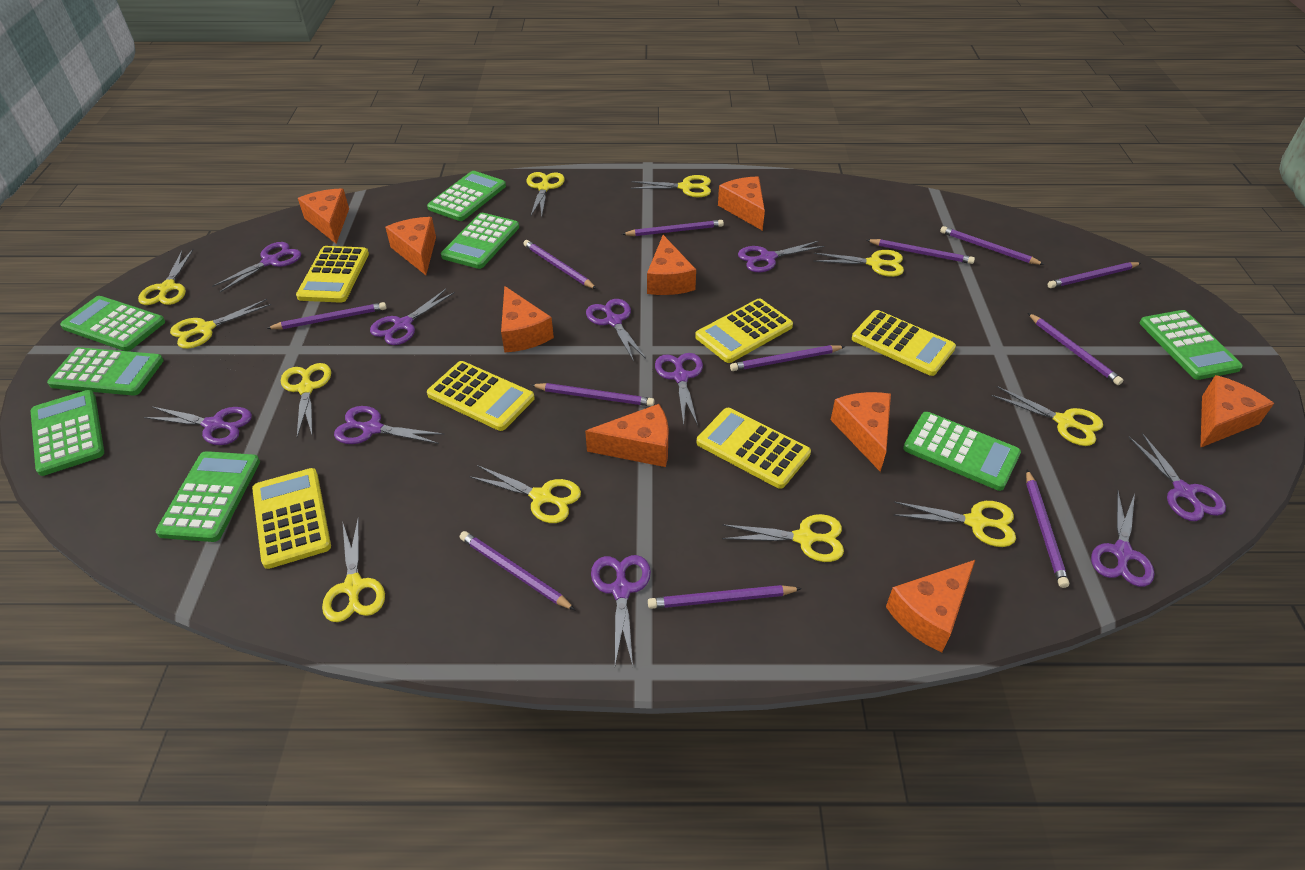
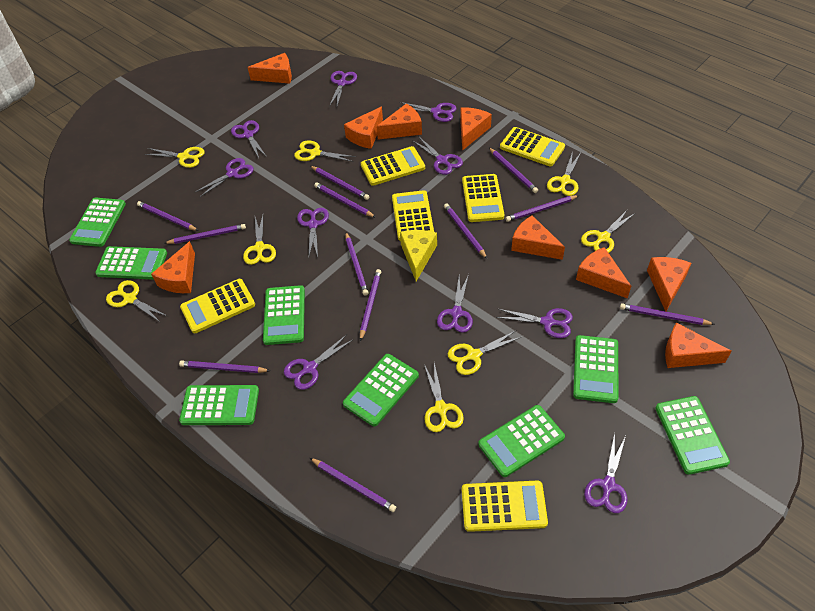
yellow cheese: none = 0 -> [400,230,437,281] = 1
yellow scissors: [138,249,194,305] [170,299,271,349] [281,363,331,437] [322,517,385,622] [469,465,581,523] [527,172,565,217] [631,175,711,197] [722,514,844,562] [814,250,904,277] [894,501,1016,547] [991,386,1103,446] = 11 -> [106,280,167,323] [144,147,205,168] [243,215,276,265] [294,140,356,162] [424,363,464,432] [448,330,521,375] [547,151,581,196] [581,209,635,253] = 8

